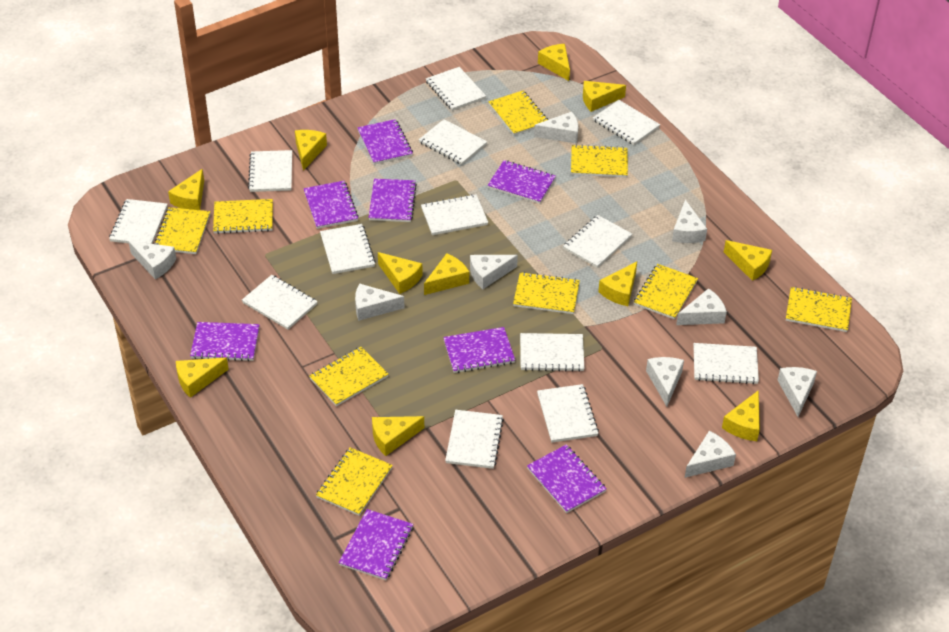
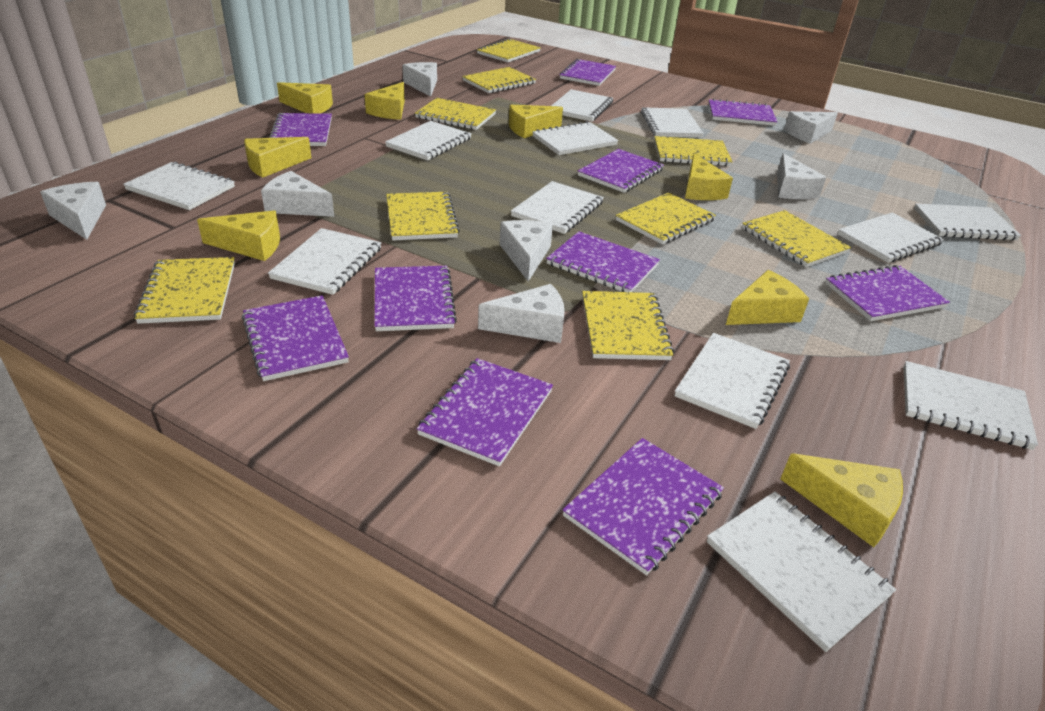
purple notebook: [190,322,260,361] [303,181,359,229] [339,509,413,580] [357,119,413,165] [368,179,417,222] [443,327,515,373] [487,160,556,204] [527,444,606,513] = 8 -> [242,295,349,381] [269,113,332,146] [374,266,457,331] [417,358,553,466] [546,231,660,292] [559,59,616,86] [562,438,724,575] [578,149,664,193] [708,98,777,126] [825,265,950,321] = 10
white cheese: [128,241,176,279] [355,283,404,321] [470,255,518,289] [534,112,578,144] [646,357,684,406] [672,200,707,243] [676,288,727,325] [685,431,736,478] [778,367,817,417] = 9 -> [40,182,106,240] [261,171,334,217] [403,62,437,97] [478,284,565,343] [500,220,553,281] [777,153,826,199] [784,111,838,144] = 7
white notebook: [109,199,168,244] [242,275,318,330] [248,150,292,192] [320,224,376,274] [419,119,487,165] [421,194,488,235] [426,67,486,111] [445,410,504,469] [520,333,584,372] [537,384,599,443] [563,215,632,268] [593,100,660,145] [694,343,759,384] = 13 -> [123,162,235,210] [268,228,381,295] [385,121,472,161] [511,181,604,234] [533,121,618,155] [551,89,613,122] [641,107,704,138] [675,333,790,429] [707,491,896,652] [838,213,944,263] [904,361,1038,450] [914,203,1021,241] = 12
yellow cheese: [168,169,204,210] [176,357,229,398] [295,130,327,171] [372,416,424,456] [378,252,423,294] [424,253,469,295] [538,44,570,81] [583,81,626,112] [598,261,637,306] [722,390,760,441] [724,240,772,281] = 11 -> [197,210,280,261] [244,137,311,178] [277,82,333,113] [365,82,405,120] [509,105,563,138] [685,153,733,200] [726,270,809,325] [780,453,903,547] = 8

